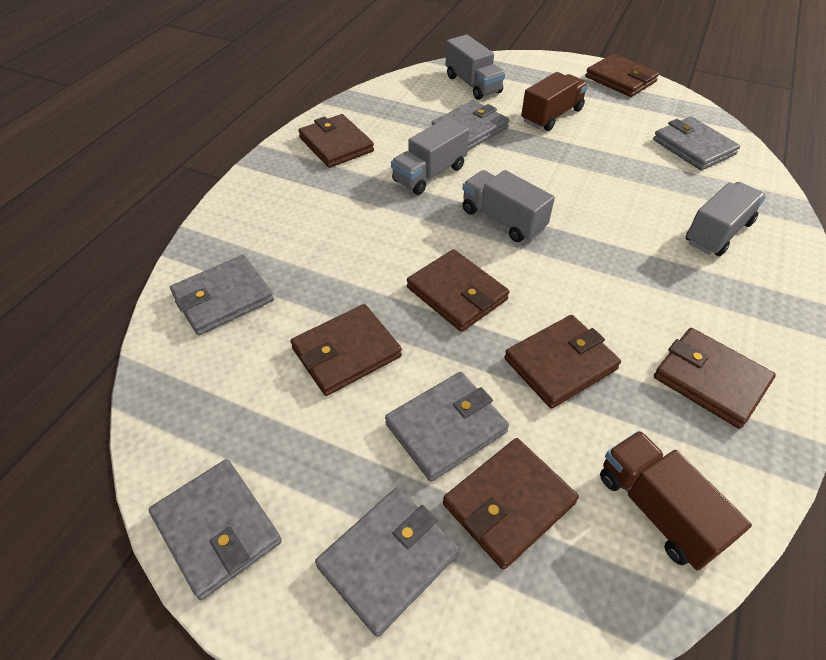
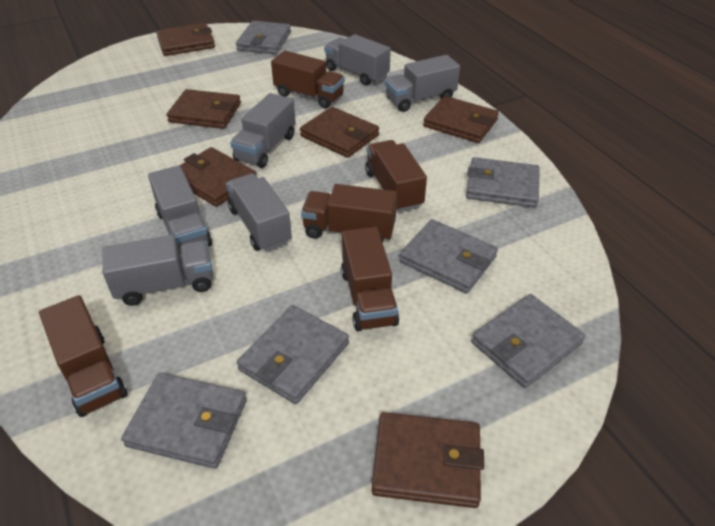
brown truck: [521,72,588,131] [600,431,752,571] = 2 -> [39,295,127,417] [271,51,345,108] [301,184,397,243] [341,227,399,331] [365,140,427,212] = 5
brown wallet: [290,304,402,396] [298,114,374,168] [407,249,509,332] [443,438,579,570] [505,315,621,409] [585,54,659,97] [654,328,776,429] = 7 -> [156,23,215,56] [167,89,241,129] [180,147,256,207] [300,107,379,158] [372,412,484,508] [423,96,499,143] = 6
grey truck: [391,117,469,195] [445,35,505,100] [462,170,555,242] [686,182,766,256] = 4 -> [102,235,213,306] [148,165,212,253] [226,173,292,252] [230,93,296,168] [324,34,391,86] [385,55,460,112] = 6

